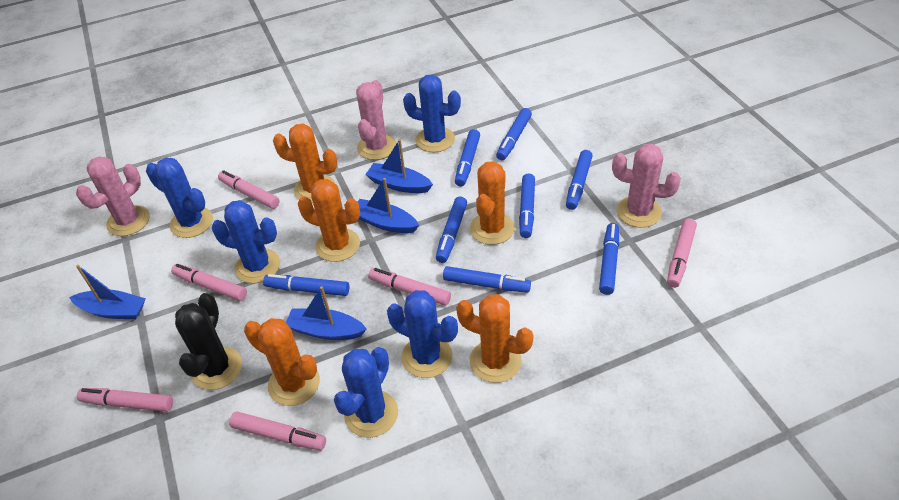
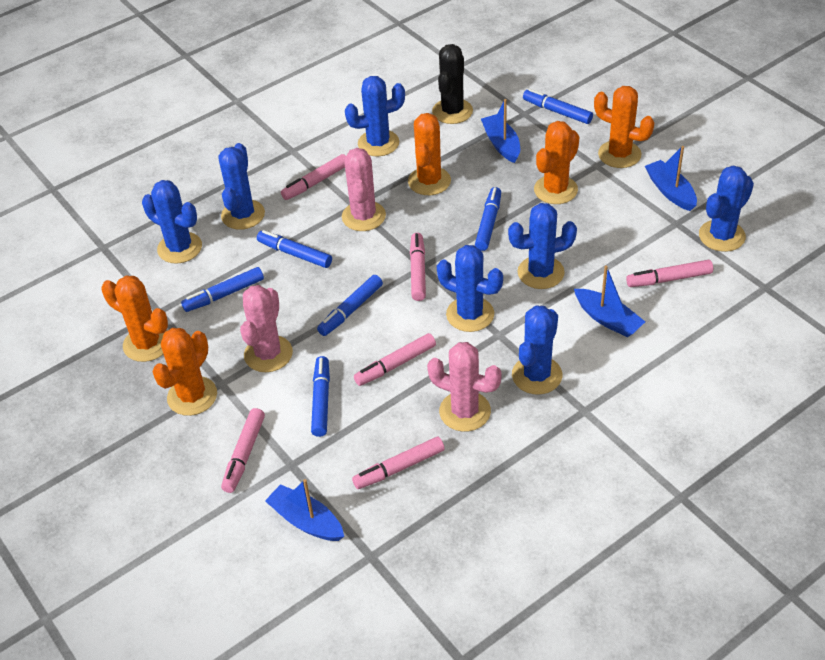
blue cactus: [146,158,213,238] [212,200,280,283] [334,347,398,438] [387,290,458,378] [403,74,461,152] = 5 -> [142,180,202,264] [219,143,265,230] [345,76,405,156] [437,245,503,332] [508,203,577,289] [512,306,562,394] [699,166,754,252] = 7
blue marker: [263,274,349,296] [436,197,467,263] [443,266,531,293] [455,129,480,186] [496,108,532,160] [519,174,535,238] [566,150,593,210] [599,223,619,295] = 8 -> [181,267,264,312] [257,230,332,268] [311,356,330,437] [317,275,383,336] [475,187,501,251] [523,89,593,124] = 6

